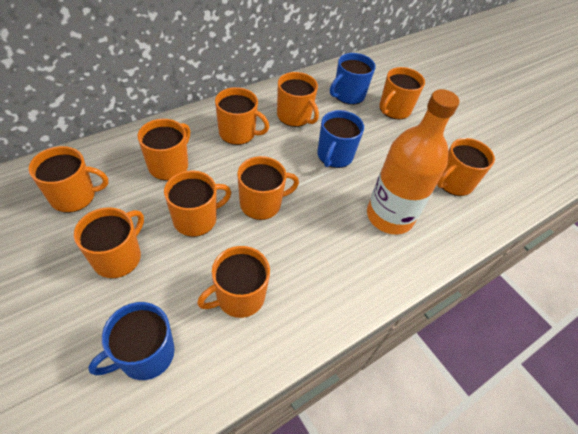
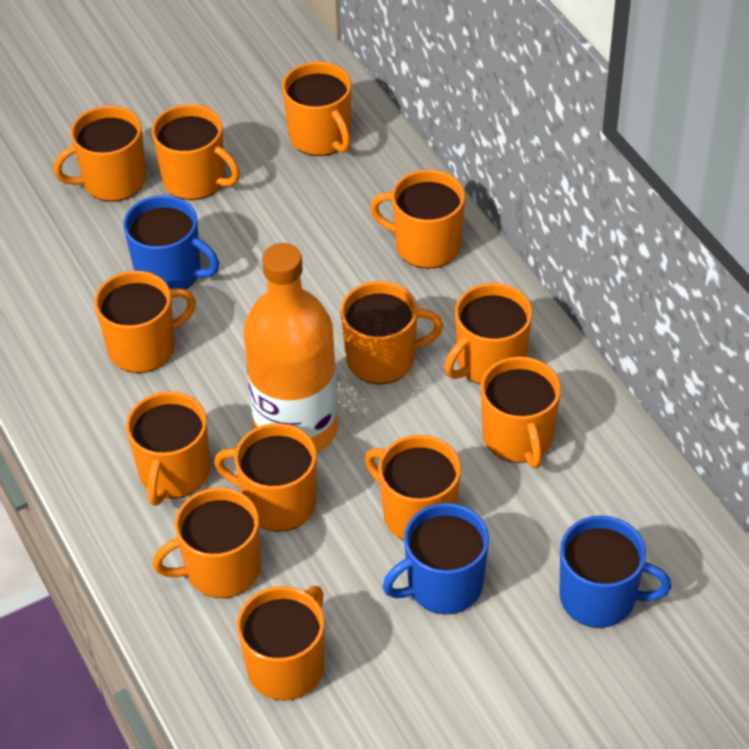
orange mug: [28,146,108,213] [74,207,144,278] [138,119,190,181] [164,170,231,237] [197,246,270,318] [215,87,269,145] [237,156,299,220] [277,72,319,127] [379,67,425,120] [437,138,495,196] = 10 -> [53,106,146,202] [95,271,196,373] [126,391,210,505] [152,104,240,200] [152,488,261,598] [214,423,316,532] [237,586,324,701] [282,62,351,156] [340,281,443,384] [365,435,461,540] [370,170,465,269] [445,283,532,385] [481,356,561,469] = 13

